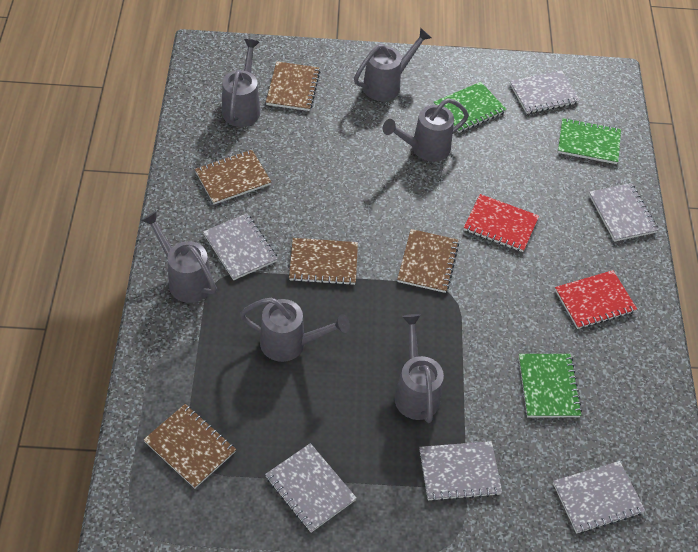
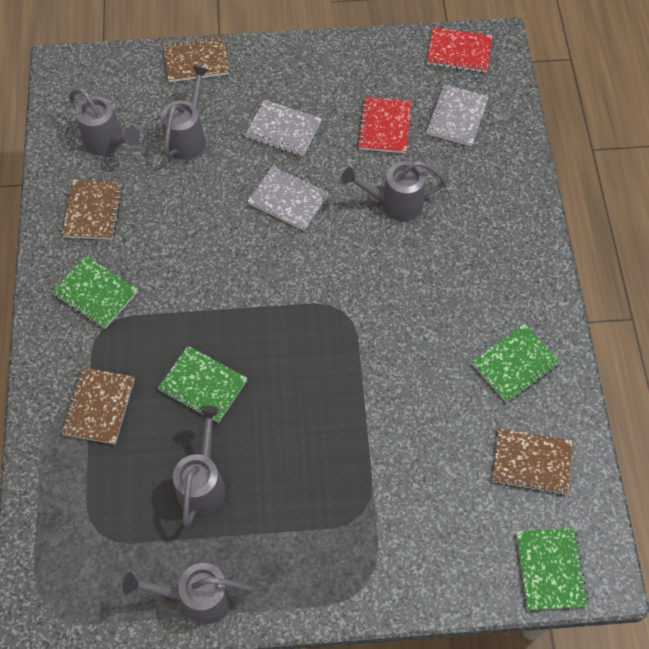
brown notebook: [143,404,236,488] [195,150,271,204] [266,62,320,111] [289,238,358,285] [397,229,459,293] = 5 -> [61,367,135,444] [62,180,123,240] [164,36,229,82] [493,428,572,495] = 4
green notebook: [434,82,507,133] [519,354,582,417] [558,118,621,164] = 3 -> [52,256,138,329] [158,346,248,423] [472,324,560,403] [516,528,589,610] = 4
grey notebook: [203,213,278,280] [265,443,357,532] [419,441,502,501] [510,71,580,114] [553,461,645,534] [589,183,658,242] = 6 -> [245,100,322,156] [247,166,329,231] [426,85,489,146] = 3
grey watering can: [141,211,217,303] [222,39,260,127] [240,298,350,362] [354,28,432,101] [383,98,469,162] [394,314,444,423] = 6 -> [69,88,140,156] [123,563,254,624] [161,65,209,160] [173,406,226,527] [342,161,446,221] = 5

